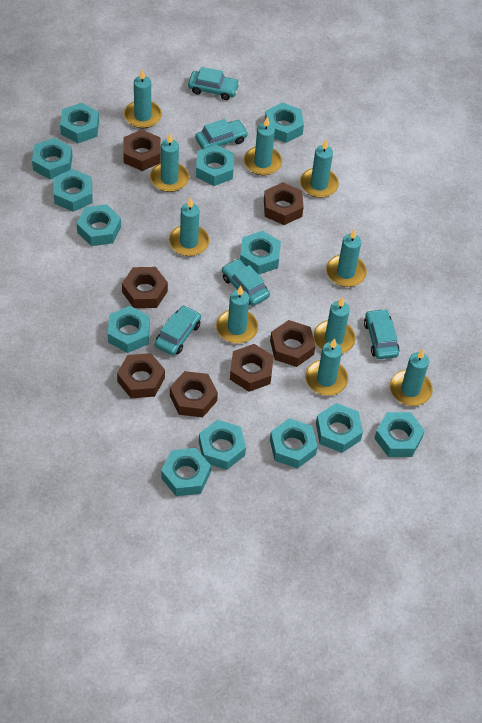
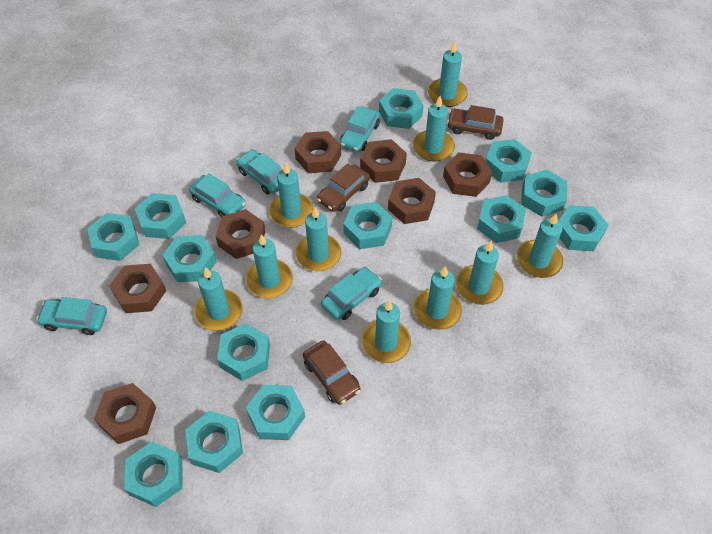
brown car: none = 0 -> [303,340,361,405] [317,164,370,212] [447,105,504,140] = 3

